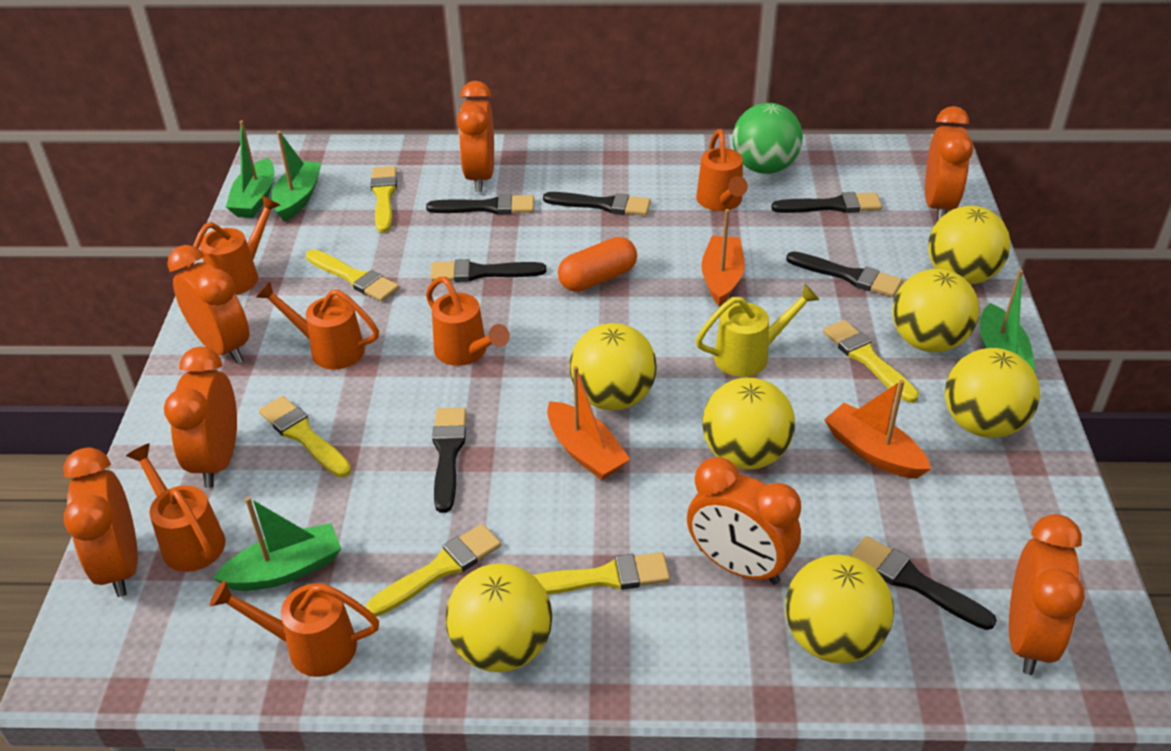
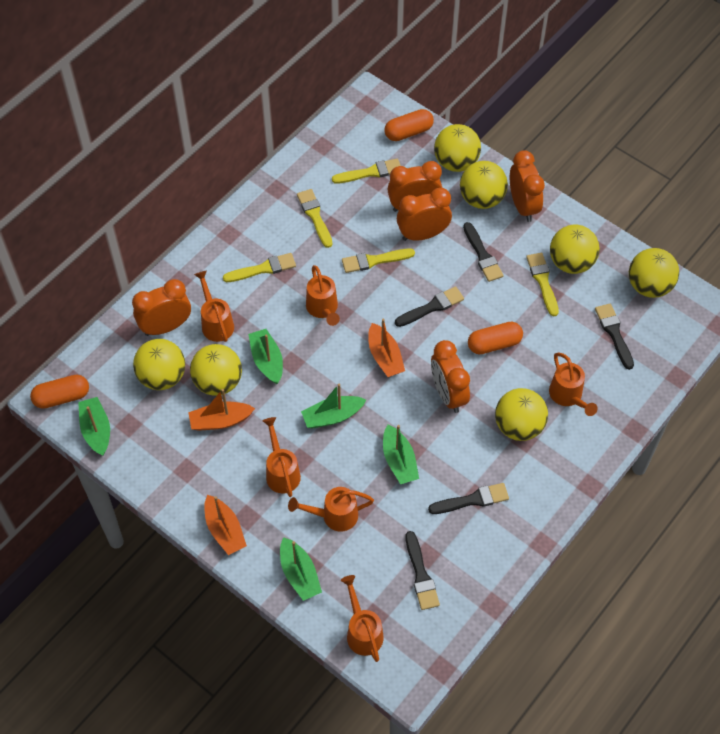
black brush: [426,194,534,214] [430,259,546,282] [432,408,466,513] [543,192,651,216] [771,192,882,213] [786,251,902,297] [850,536,997,630] = 7 -> [395,286,464,327] [405,531,440,610] [428,483,509,514] [463,222,504,282] [595,304,634,370] = 5
green ball: [732,103,803,174] = 1 -> none = 0
green boat: [213,497,341,591] [226,120,274,218] [272,131,322,221] [980,270,1036,373] = 4 -> [78,397,110,455] [248,329,283,384] [280,537,322,601] [301,383,366,429] [383,425,419,484] = 5
orange capsule: [558,237,637,292] = 1 -> [30,375,89,409] [385,109,434,141] [468,322,523,354] = 3
orange clock: [64,447,138,597] [164,347,237,488] [167,245,250,364] [457,81,494,192] [687,457,801,585] [925,106,973,221] [1009,514,1085,675] = 7 -> [132,279,191,336] [387,161,442,212] [397,188,452,241] [431,340,470,413] [510,150,545,222] = 5
yellow brush: [259,396,351,477] [306,249,399,302] [366,524,501,617] [371,166,397,233] [533,552,670,595] [823,320,919,403] = 6 -> [223,253,296,282] [297,189,332,248] [332,158,401,184] [342,248,415,273] [526,253,559,317] = 5
yellow watering can: [696,284,820,377] = 1 -> none = 0

